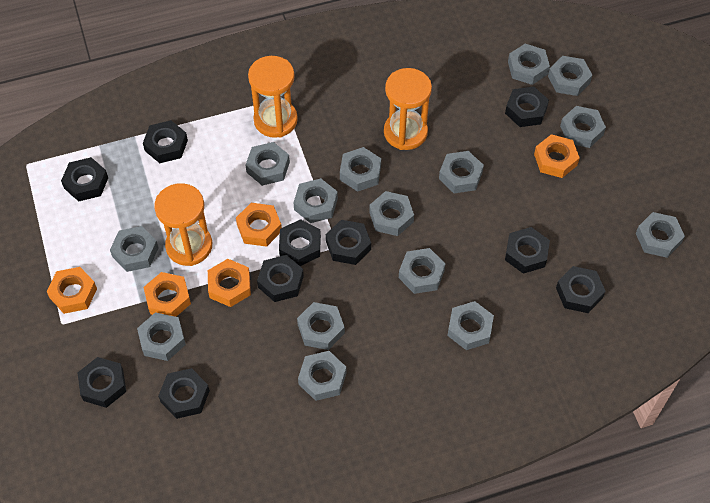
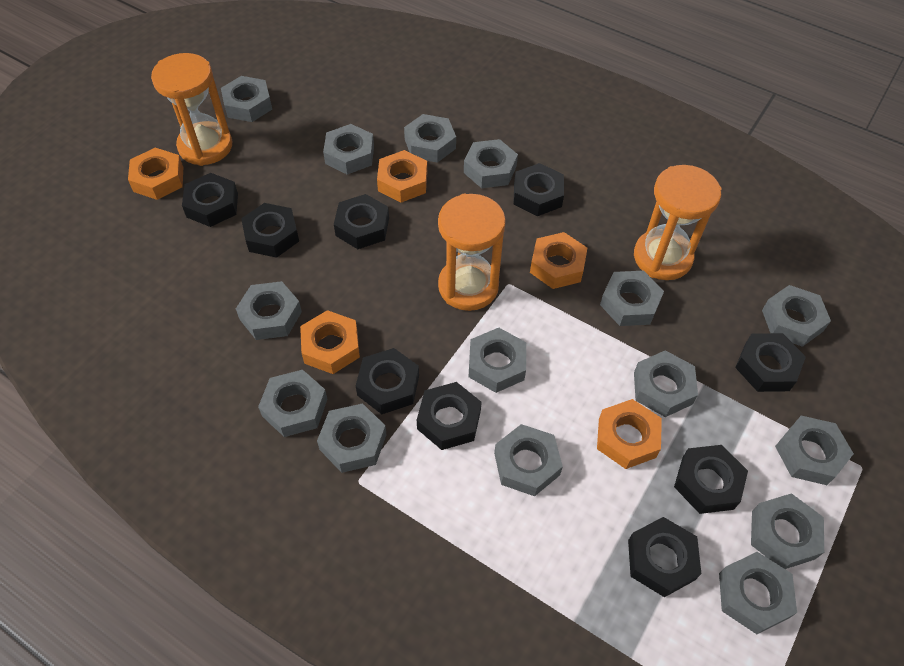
black nut: [61,157,108,202] [77,357,126,408] [143,120,188,163] [158,368,210,419] [257,255,304,302] [279,219,321,266] [326,220,371,265] [505,87,549,127] [505,227,550,274] [556,266,606,313] = 10 -> [182,173,238,227] [241,203,299,258] [334,194,389,249] [356,348,419,414] [417,382,482,450] [513,163,564,216] [628,517,701,597] [674,445,748,514] [735,333,806,392] = 9

